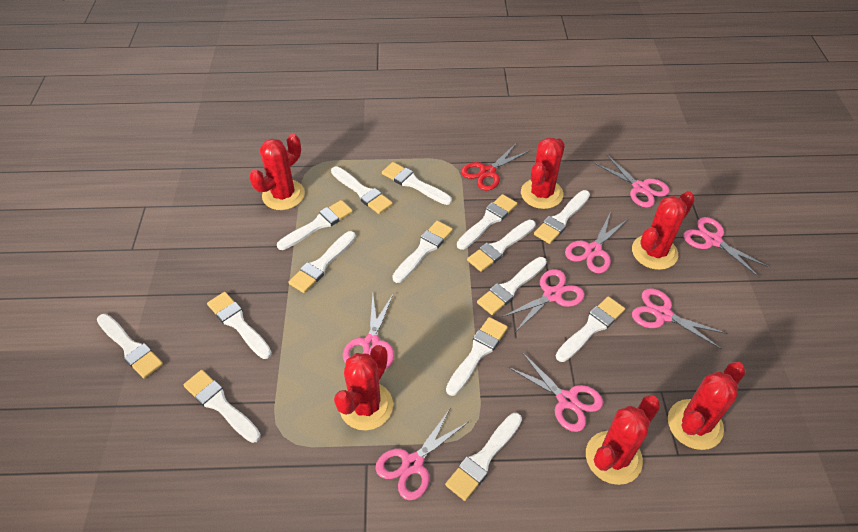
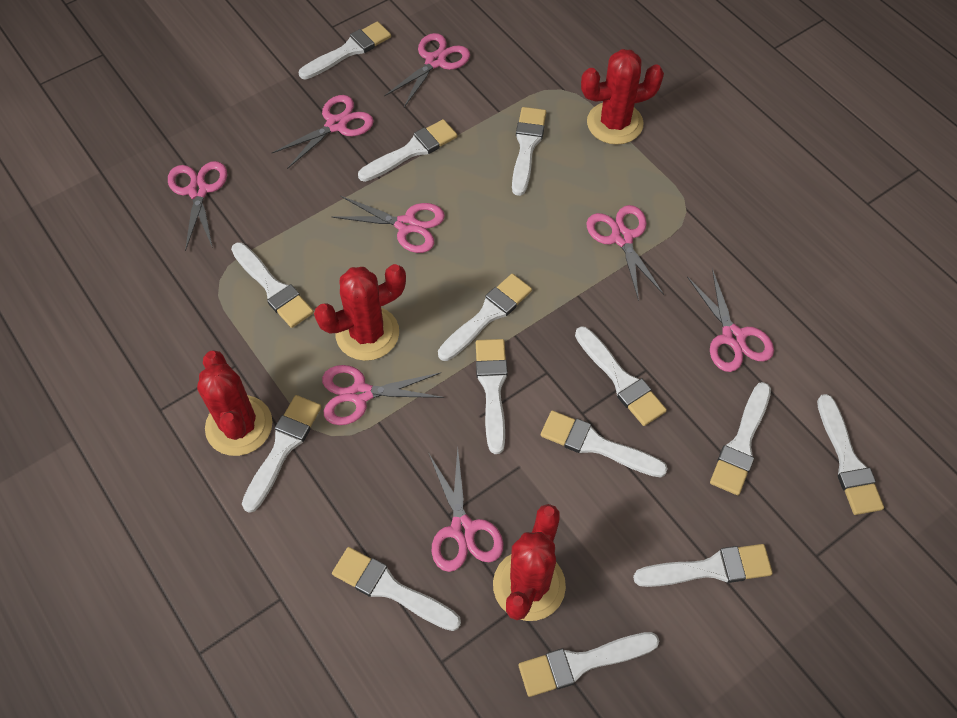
red cactus: [249,134,305,210] [334,345,393,430] [521,137,565,209] [586,395,661,485] [632,191,695,270] [668,362,746,450] = 6 -> [197,350,273,456] [314,264,406,361] [493,504,566,621] [581,49,664,145] = 4
red scissors: [461,144,529,191] = 1 -> none = 0
white brush: [97,314,163,379] [183,370,261,443] [207,292,272,359] [277,200,353,250] [289,231,356,293] [331,166,393,214] [382,162,452,205] [392,221,453,283] [445,413,522,501] [446,317,508,396] [457,194,517,250] [467,220,536,272] [477,257,547,315] [534,190,590,244] [556,296,625,362] = 15 -> [231,242,314,328] [242,395,321,513] [299,21,391,80] [332,547,461,631] [358,119,457,182] [438,274,532,361] [476,339,508,454] [512,107,546,196] [518,632,659,697] [541,410,668,478] [575,326,667,426] [633,544,773,587] [710,382,771,495] [817,394,884,515] = 14

